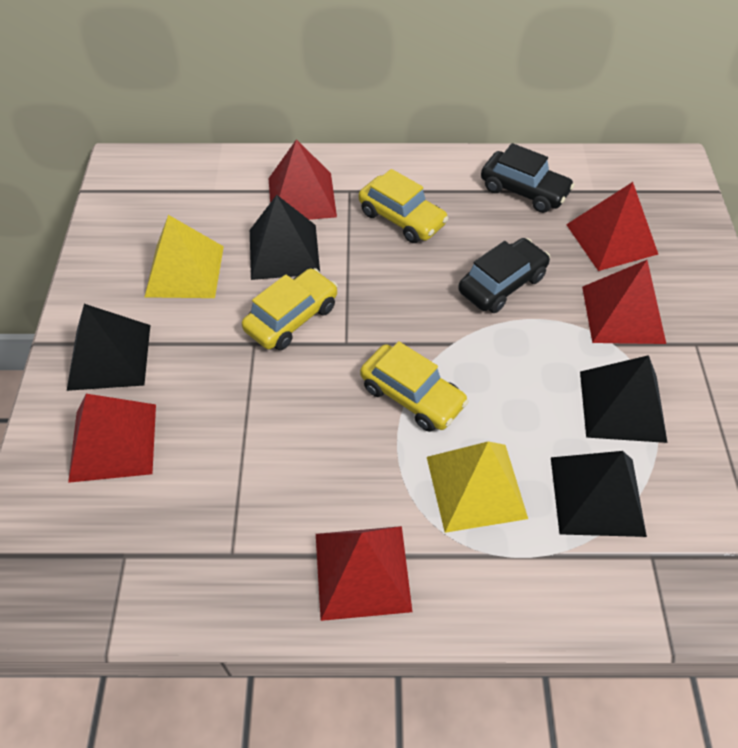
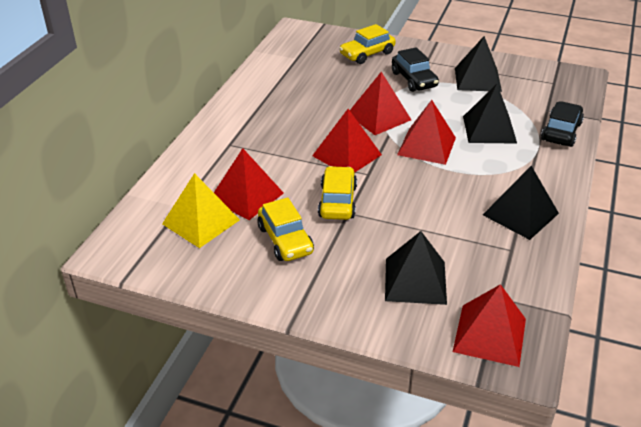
yellow pyramid: [145,215,224,298] [427,441,528,533] = 2 -> [162,173,240,248] = 1

